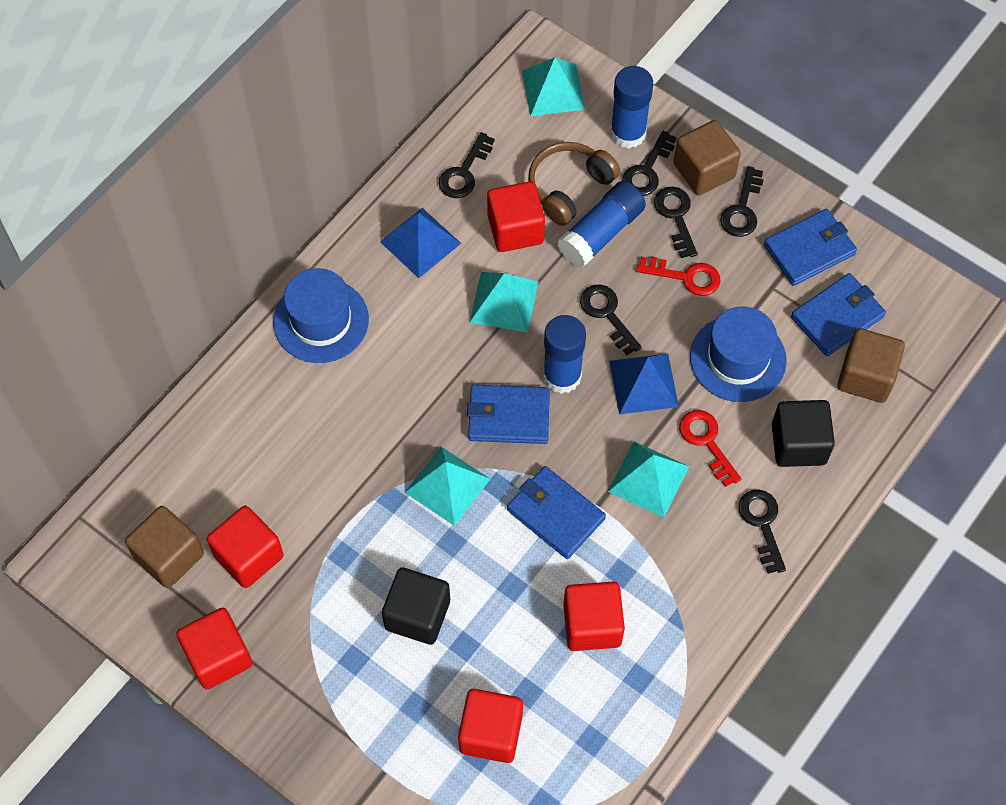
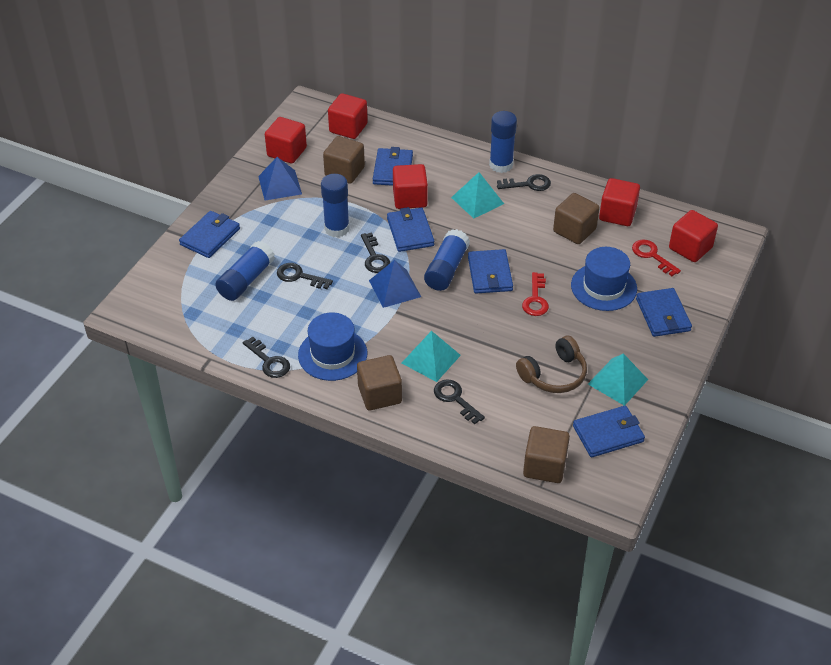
black cube: [382,567,450,645] [772,400,835,467] = 2 -> none = 0
black key: [439,132,495,198] [580,285,642,355] [622,131,677,196] [654,187,698,258] [720,166,764,237] [738,489,786,574] = 6 -> [243,337,290,378] [277,263,333,289] [361,233,390,273] [434,380,485,424] [497,174,551,191] = 5
blue glue stick: [543,315,586,394] [557,181,646,268] [610,66,653,149] = 3 -> [215,241,275,301] [321,174,350,237] [424,229,470,291] [489,111,517,173] = 4
blue wallet: [467,384,550,444] [507,466,606,559] [764,209,857,286] [791,273,886,356] = 4 -> [179,211,240,258] [373,147,413,186] [387,207,435,252] [468,249,513,294] [573,406,645,457] [636,288,692,337] = 6
brown cube: [125,506,204,588] [674,120,741,195] [837,328,905,403] = 3 -> [323,136,365,184] [357,355,402,410] [523,426,570,483] [553,193,600,244] = 4
turquoise pyramid: [404,447,490,526] [470,272,538,332] [522,57,585,116] [608,442,690,517] = 4 -> [402,331,461,382] [451,172,504,219] [588,354,648,406] = 3

